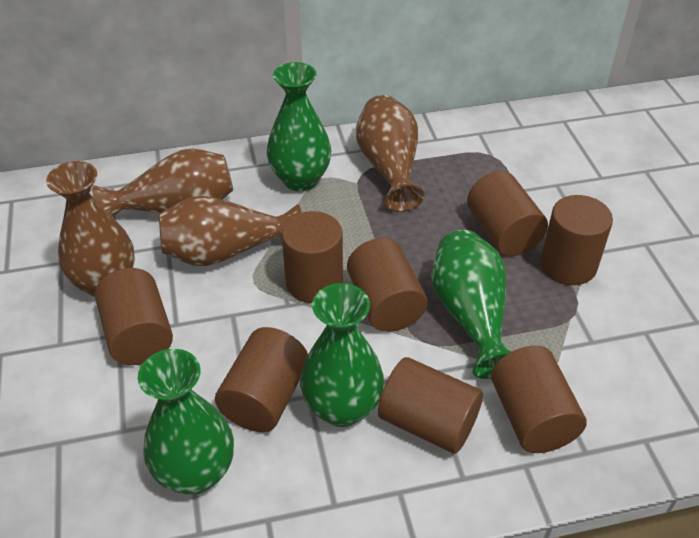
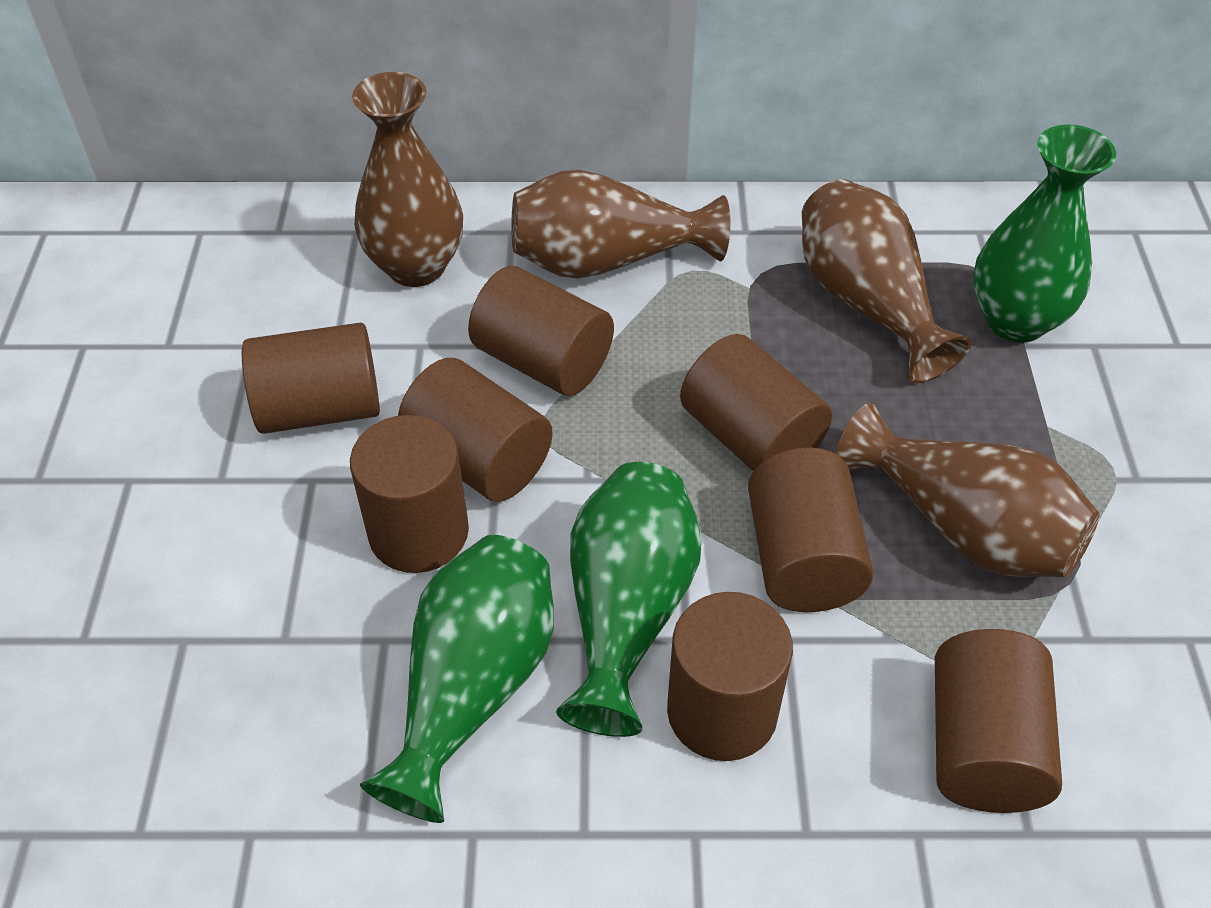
green vase: [138,349,234,495] [267,62,331,191] [300,283,384,427] [431,230,512,379] = 4 -> [360,535,554,823] [556,462,702,737] [973,125,1116,343] = 3

